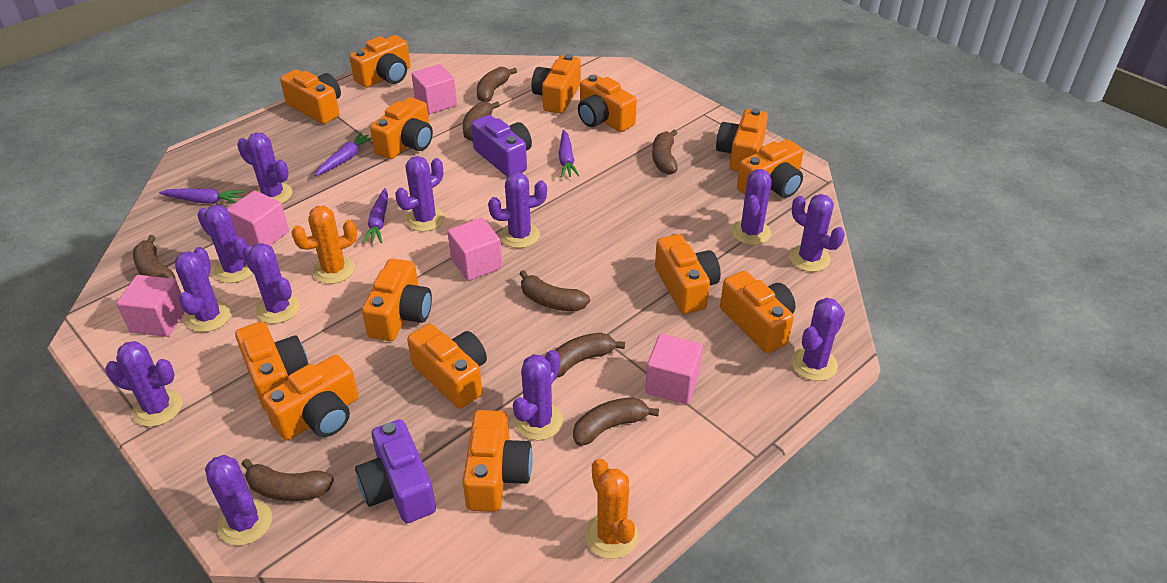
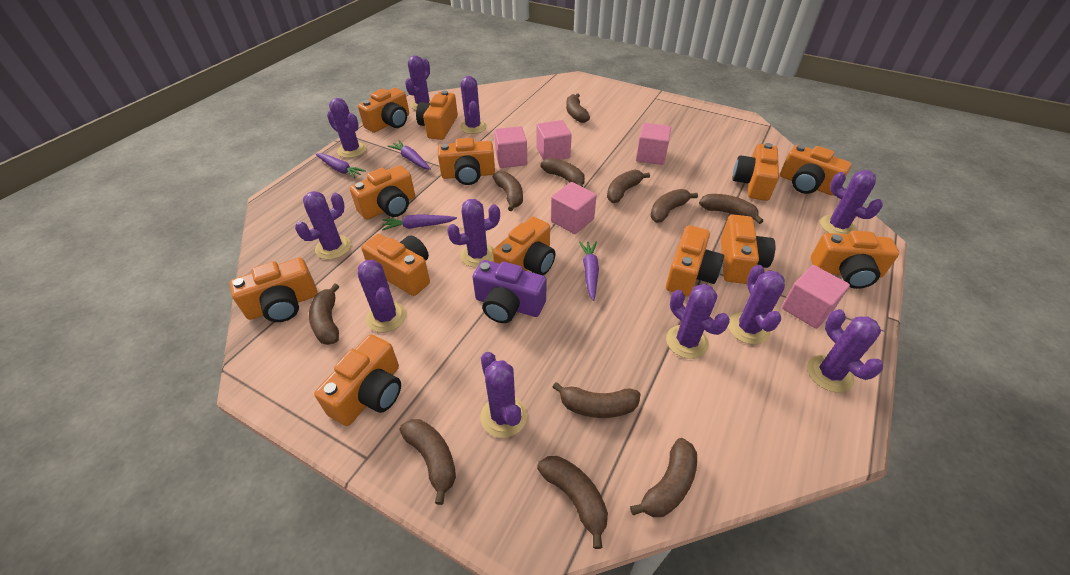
brown banana: [133,235,175,279] [242,458,334,501] [463,101,500,142] [477,67,517,102] [519,270,590,311] [555,333,625,377] [573,397,659,446] [652,130,677,175] = 8 -> [309,283,339,345] [400,419,456,505] [493,171,523,211] [537,456,608,549] [540,158,585,187] [552,382,640,418] [566,93,590,123] [607,170,650,203] [630,438,697,517] [650,189,698,223] [699,194,763,224] = 11
orange cactus: [291,206,357,284] [585,459,638,559] = 2 -> none = 0
orange camera: [235,321,308,411] [262,355,359,440] [280,69,341,124] [349,35,411,88] [362,259,432,341] [370,97,433,159] [407,323,487,409] [462,410,533,512] [531,54,581,114] [578,75,637,132] [655,234,721,314] [716,108,768,172] [720,271,796,353] [737,139,804,198] = 14 -> [229,258,317,322] [314,334,401,426] [350,165,415,220] [358,88,409,133] [361,234,430,296] [416,91,458,140] [438,138,495,185] [493,217,555,275] [666,225,724,296] [721,215,775,284] [732,143,779,201] [780,145,852,196] [811,230,899,289] = 13
purple cactus: [105,341,182,427] [175,247,231,332] [197,205,253,283] [205,455,272,546] [237,133,292,203] [242,243,300,324] [395,156,445,232] [488,172,547,248] [513,350,563,441] [731,169,772,245] [789,194,845,272] [791,298,845,381] = 12 -> [295,191,351,260] [327,98,366,158] [358,260,406,332] [405,55,431,110] [447,199,500,268] [460,76,487,134] [481,352,527,438] [666,284,730,359] [728,265,785,345] [807,309,883,392] [820,170,883,234] = 11
purple camera: [355,420,436,523] [471,115,532,177] = 2 -> [472,260,547,323] = 1

